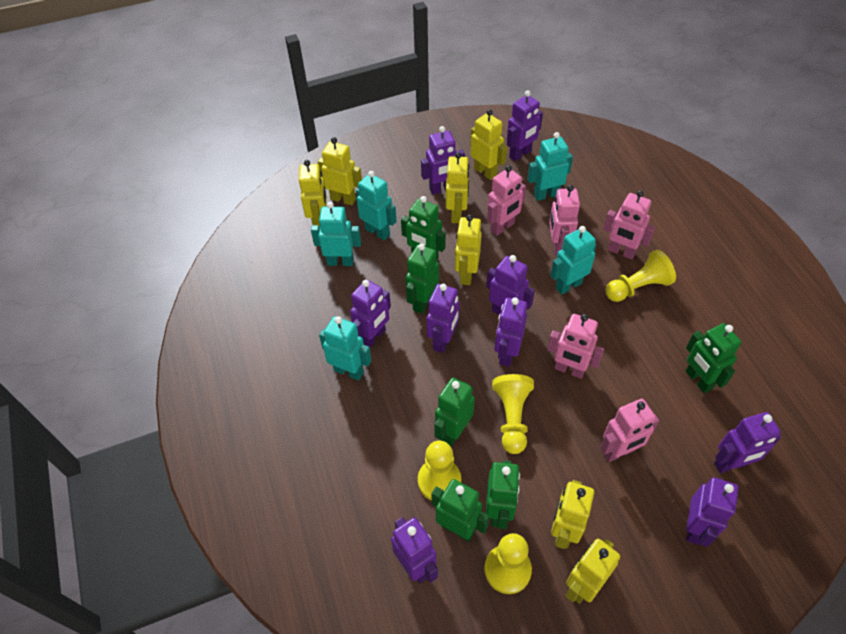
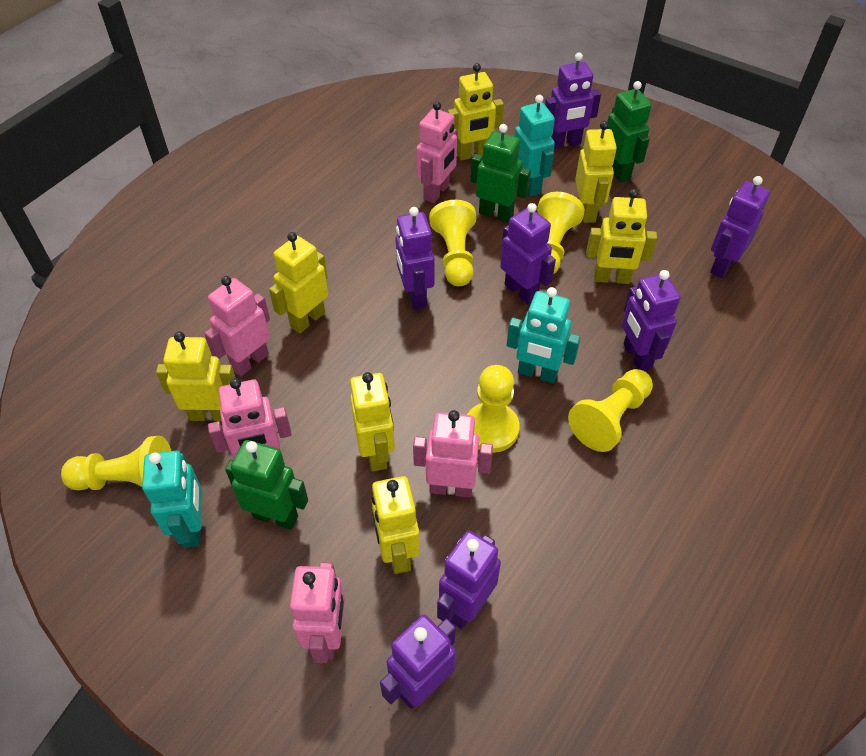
green robot: [401,196,446,260] [406,243,439,314] [431,479,490,542] [434,378,475,446] [486,460,520,529] [685,323,741,393] = 6 -> [225,440,308,530] [471,124,531,223] [607,81,652,183] = 3
purple robot: [350,279,391,347] [391,517,438,583] [421,126,465,195] [426,284,460,353] [486,255,535,315] [495,298,527,367] [507,90,543,161] [686,478,739,547] [714,412,781,473] = 9 -> [380,615,456,709] [396,207,435,309] [437,531,501,629] [500,203,556,305] [545,52,601,149] [622,270,681,371] [710,176,770,278] = 7
turquoise robot: [311,202,361,266] [319,316,372,381] [356,171,397,240] [527,132,573,201] [550,226,596,295] = 5 -> [142,451,202,548] [507,287,581,383] [514,95,555,197] = 3
yellow pawn: [418,441,461,501] [484,533,532,594] [492,374,534,454] [606,250,676,302] = 4 -> [61,436,171,491] [429,200,476,286] [467,365,520,453] [537,192,585,274] [568,369,653,452] = 5

